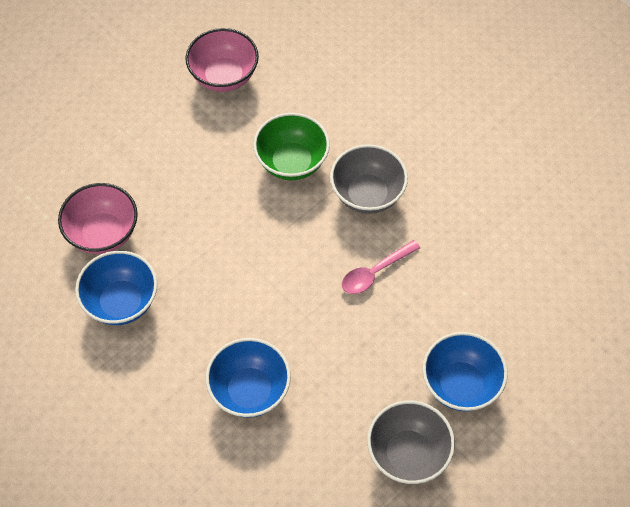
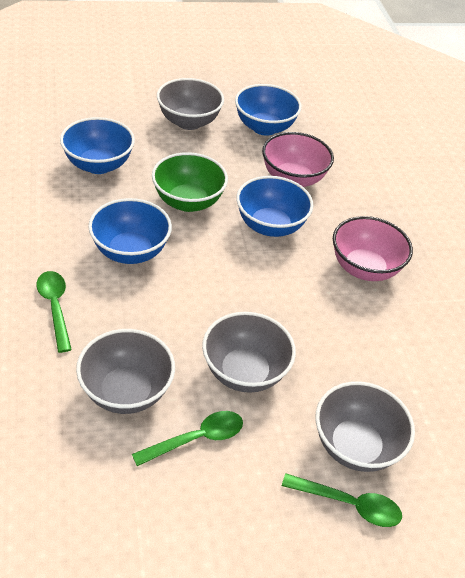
blue bowl: [75,251,157,325] [206,338,291,418] [422,332,508,411] = 3 -> [60,117,135,174] [88,198,172,264] [235,84,302,136] [236,176,313,237] = 4
green spoon: none = 0 -> [36,271,72,353] [132,411,243,466] [282,473,402,527] = 3
grey bowl: [330,144,408,214] [367,400,455,484] = 2 -> [76,329,175,414] [157,78,224,130] [202,312,296,393] [315,381,415,472] = 4
pink spoon: [342,240,420,294] = 1 -> none = 0

